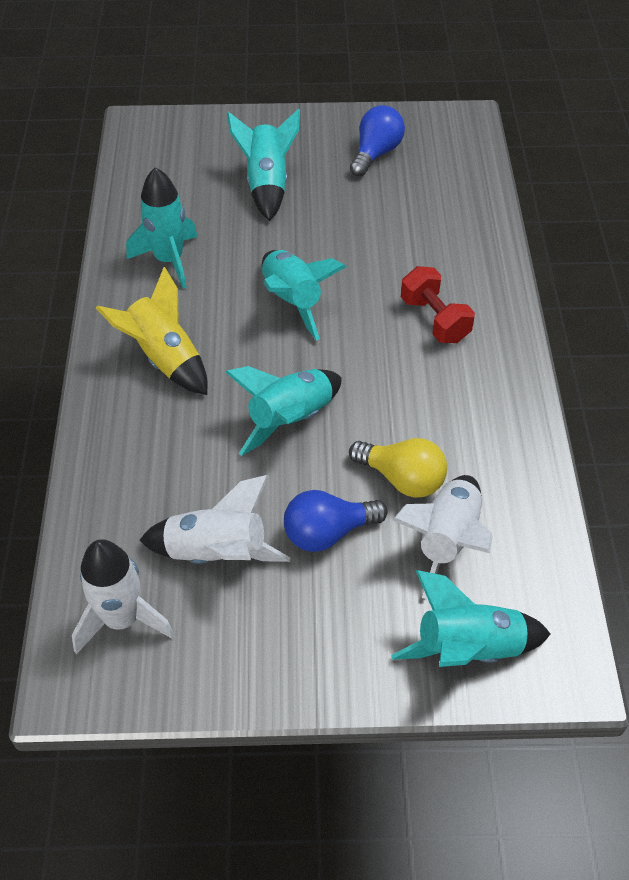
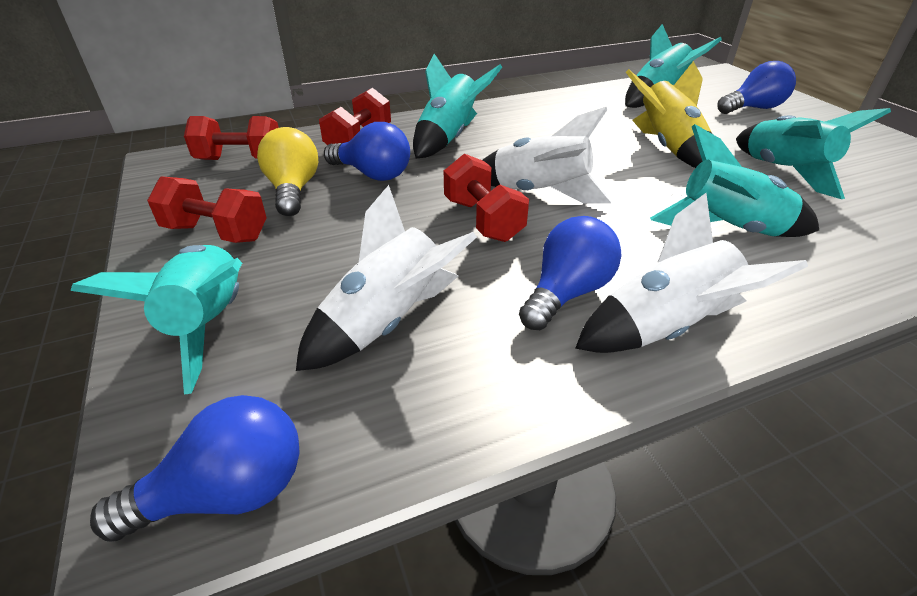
blue light bulb: [284,490,387,552] [350,105,405,177] = 2 -> [90,395,299,542] [324,122,410,181] [519,216,621,330] [718,61,796,114] = 4
red dumbbell: [401,266,475,343] = 1 -> [147,176,267,243] [184,116,279,160] [319,88,391,145] [444,154,529,242] = 4

